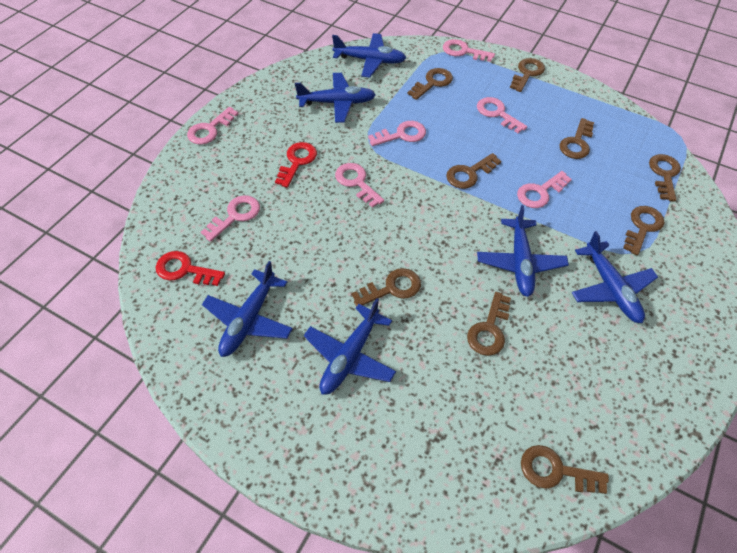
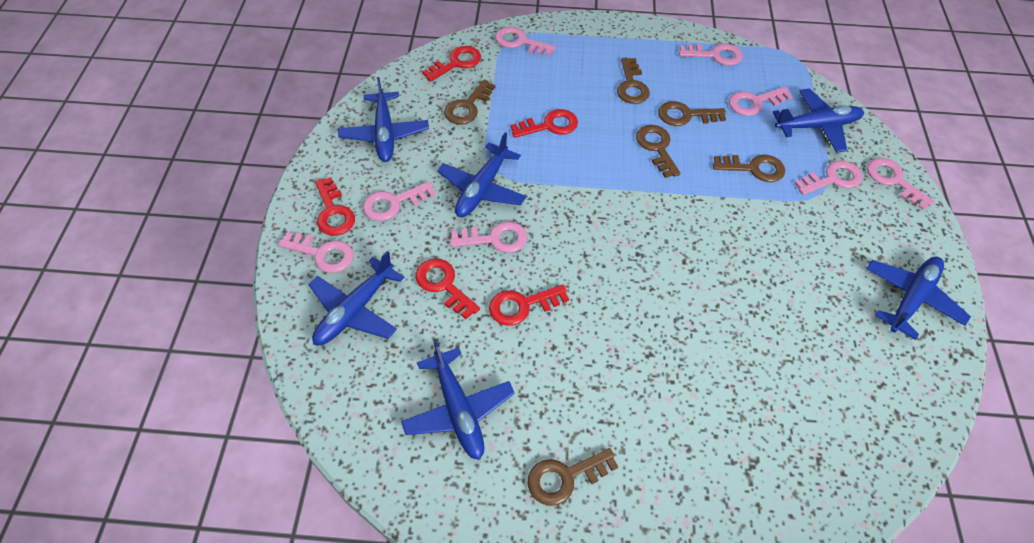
brown key: [352,268,421,307] [408,68,453,100] [446,153,501,189] [467,292,511,356] [510,58,545,92] [521,445,609,494] [559,118,594,159] [623,206,664,255] [649,154,681,202] = 9 -> [444,80,495,124] [527,448,618,506] [617,57,650,104] [636,125,681,178] [658,101,726,126] [713,155,785,182] = 6
pink key: [187,107,239,145] [201,195,260,242] [335,163,384,208] [368,121,426,146] [443,39,495,62] [477,97,527,133] [517,171,572,208] = 7 -> [278,232,354,273] [363,181,436,221] [450,221,527,253] [495,27,556,56] [679,44,743,66] [729,87,792,116] [794,160,863,195] [867,158,935,210] = 8
red key: [156,251,225,286] [275,142,317,188] = 2 -> [315,177,355,236] [415,259,480,319] [422,46,481,82] [489,285,569,326] [511,109,578,138] = 5

